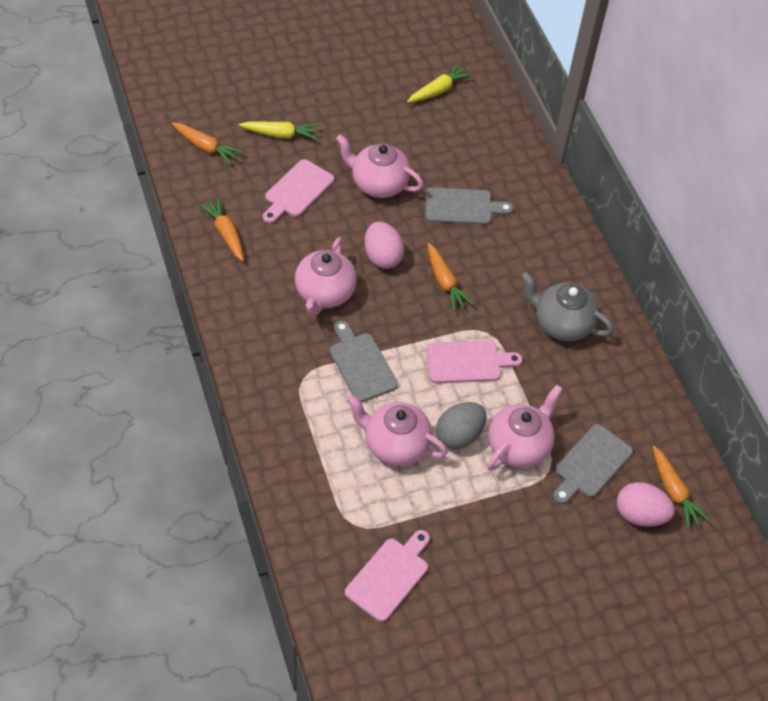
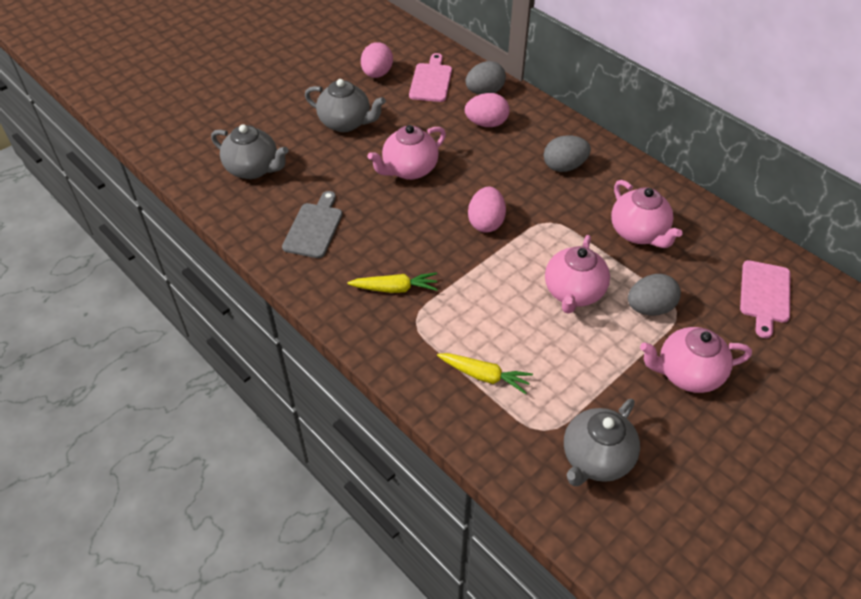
grey cutting board: [330,320,398,402] [425,187,513,225] [553,424,633,504] = 3 -> [282,191,343,258] = 1
grey egg: [436,402,486,449] = 1 -> [466,61,506,95] [544,135,591,172] [628,274,681,316] = 3
grey teapot: [521,272,614,341] = 1 -> [211,124,289,179] [305,79,386,132] [564,399,640,486] = 3
orange carrot: [172,122,243,165] [199,197,244,262] [428,243,474,311] [653,446,710,529] = 4 -> none = 0
pink cutting board: [263,159,334,224] [345,530,430,622] [426,340,522,383] = 3 -> [409,53,452,102] [740,260,790,338] = 2
pink egg: [365,221,405,269] [617,482,675,527] = 2 -> [361,42,393,78] [465,93,510,127] [468,187,506,233] = 3

